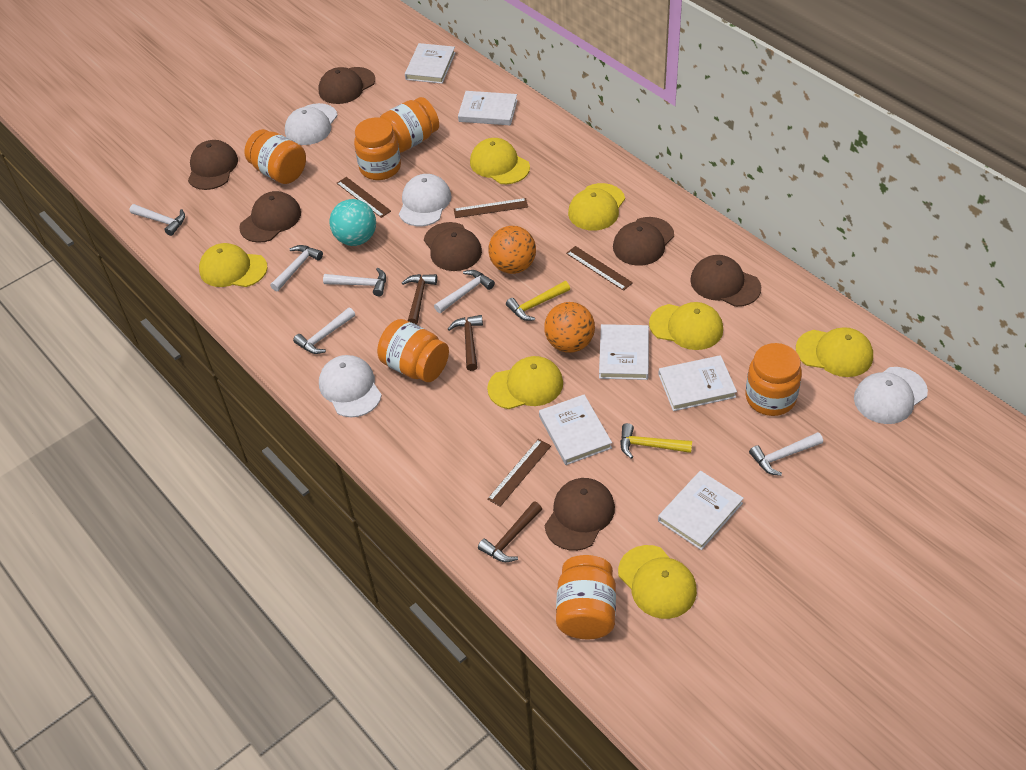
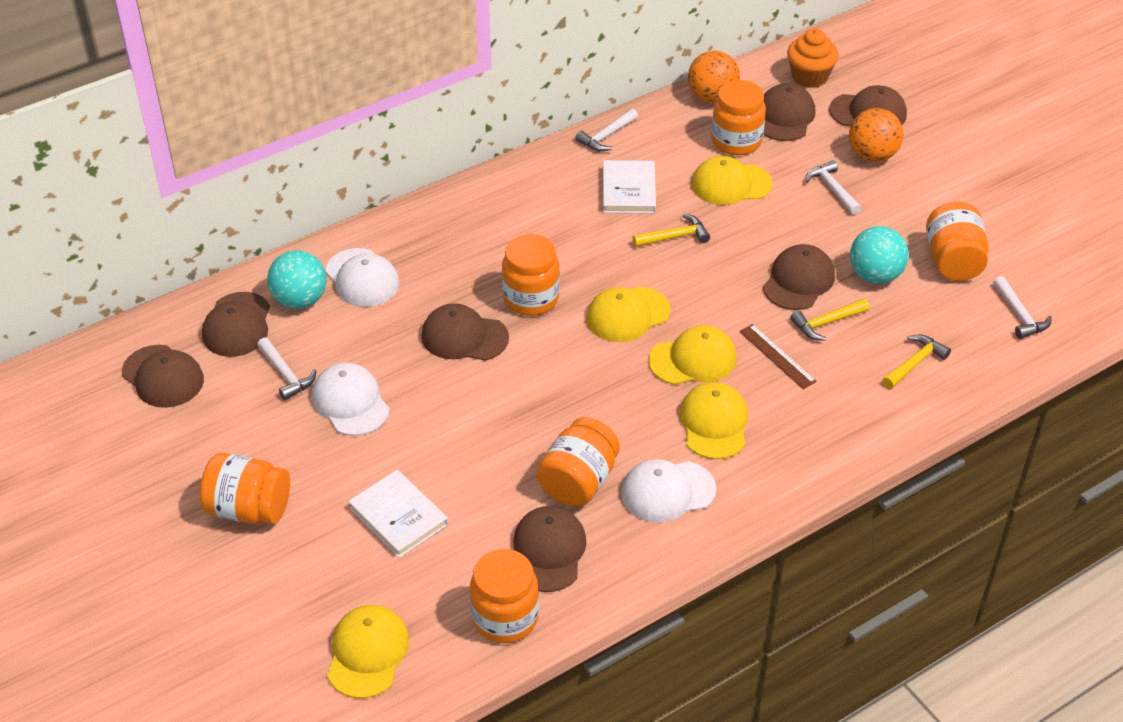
brown hammer: [402,274,437,325] [448,315,483,371] [478,501,542,562] = 3 -> none = 0
brown ruler: [337,177,391,218] [454,198,528,218] [487,439,551,507] [566,246,633,291] = 4 -> [739,324,817,389] = 1
orange cupcake: none = 0 -> [787,29,838,88] = 1
turquoise ball: [329,199,376,246] = 1 -> [267,250,327,309] [850,226,909,284] = 2
white book: [405,43,456,84] [458,91,517,125] [539,394,612,465] [599,324,649,380] [658,355,737,411] [658,471,744,550] = 6 -> [348,470,448,558] [603,160,656,214] = 2
white cap: [285,103,338,145] [319,355,382,417] [399,174,451,226] [854,367,928,424] = 4 -> [312,362,390,436] [325,248,400,307] [621,459,716,523] = 3
white hammer: [130,204,185,236] [270,245,323,291] [293,307,355,354] [323,267,386,296] [434,270,495,313] [749,432,823,476] = 6 -> [257,337,317,400] [575,108,638,151] [805,160,861,215] [993,276,1052,339] = 4
yellow cap: [199,243,268,287] [470,138,530,184] [487,356,563,409] [568,183,625,231] [618,545,697,619] [649,302,723,350] [796,327,873,377] = 7 -> [327,605,409,698] [586,287,671,342] [648,325,737,385] [679,382,748,459] [692,156,772,205] = 5
yellow hammer: [506,281,570,321] [620,423,692,459] = 2 -> [633,214,710,247] [790,298,869,341] [883,335,951,389] = 3

